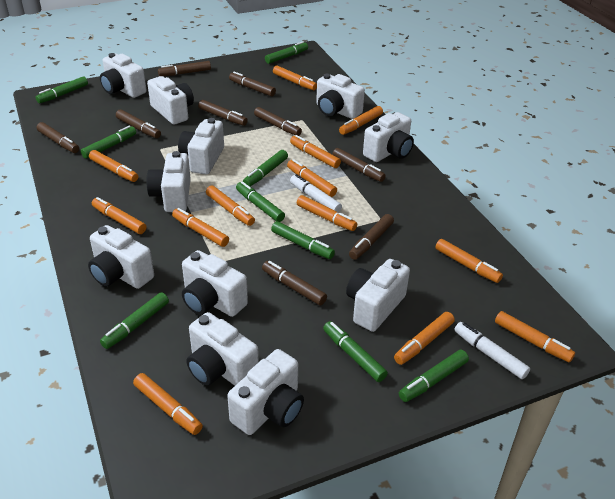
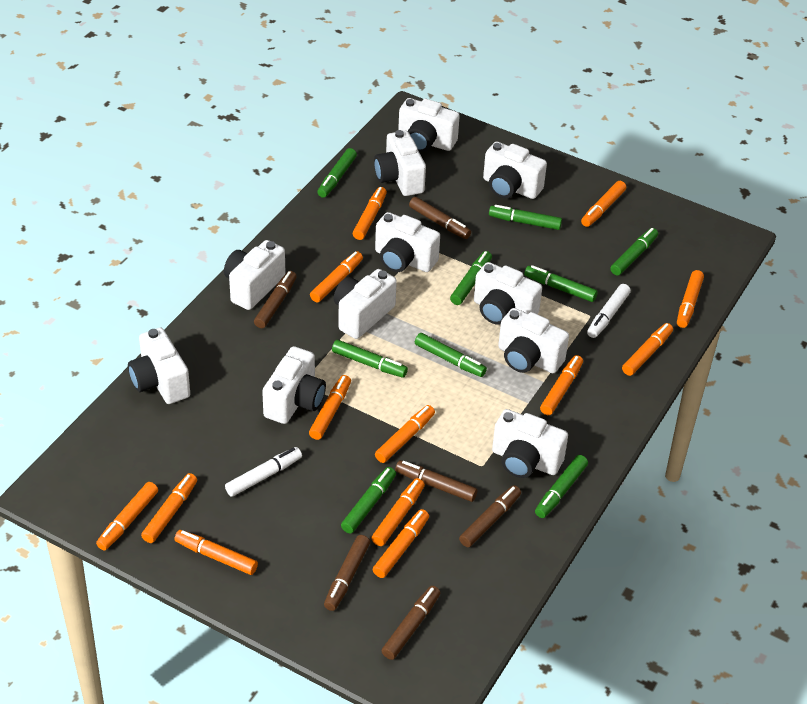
brown marker: [37,122,79,153] [116,109,161,138] [158,61,211,76] [198,100,248,126] [229,72,276,96] [254,107,302,136] [262,261,327,305] [332,148,386,182] [349,214,394,260] = 9 -> [254,271,297,328] [324,535,370,611] [382,586,440,660] [395,460,477,502] [409,197,471,239] [459,485,521,547] = 6

